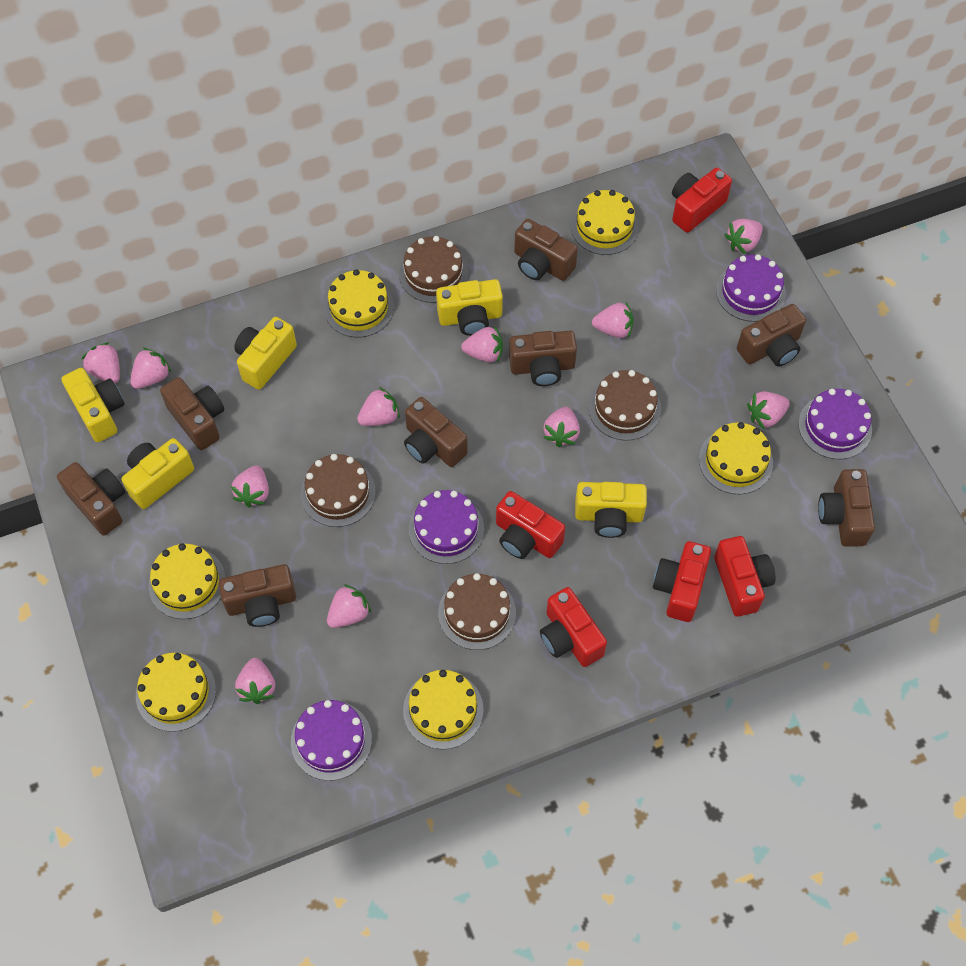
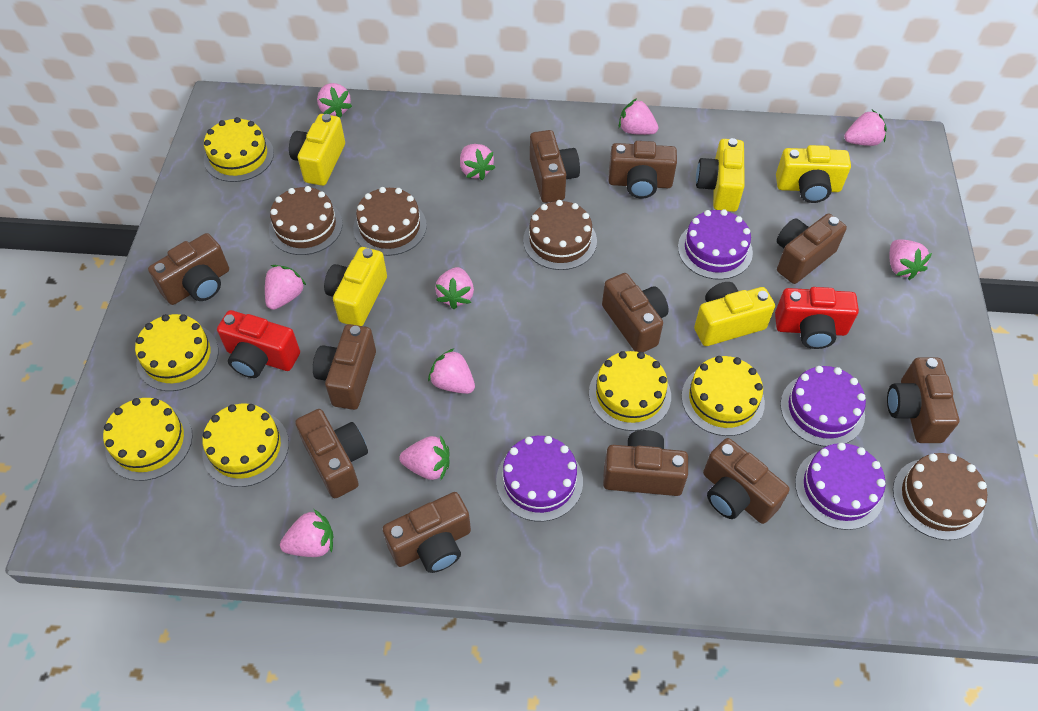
brown camera: [57,462,125,536] [160,377,224,450] [219,564,296,627] [404,397,468,467] [509,331,577,386] [514,219,578,281] [737,304,806,366] [818,469,875,547] = 8 -> [148,233,229,305] [295,409,368,498] [313,324,376,410] [382,492,471,573] [530,130,580,203] [602,273,669,352] [603,430,688,496] [609,141,677,199] [703,438,790,524] [776,214,847,284] [887,357,959,443] = 11
pink strawberry: [82,342,120,383] [130,348,172,389] [231,465,269,508] [235,658,275,704] [327,584,371,628] [357,387,400,426] [461,325,503,362] [543,407,580,447] [592,302,634,338] [724,219,763,254] [747,391,790,429] = 11 -> [265,265,306,310] [280,509,333,557] [317,83,352,118] [399,435,449,480] [428,348,475,394] [435,267,474,309] [460,144,495,180] [619,99,658,135] [844,110,887,146] [889,240,932,280] = 10
red camera: [496,491,565,559] [540,587,607,667] [653,541,711,622] [672,168,732,233] [714,536,776,617] = 5 -> [217,310,300,378] [775,287,859,349] = 2

